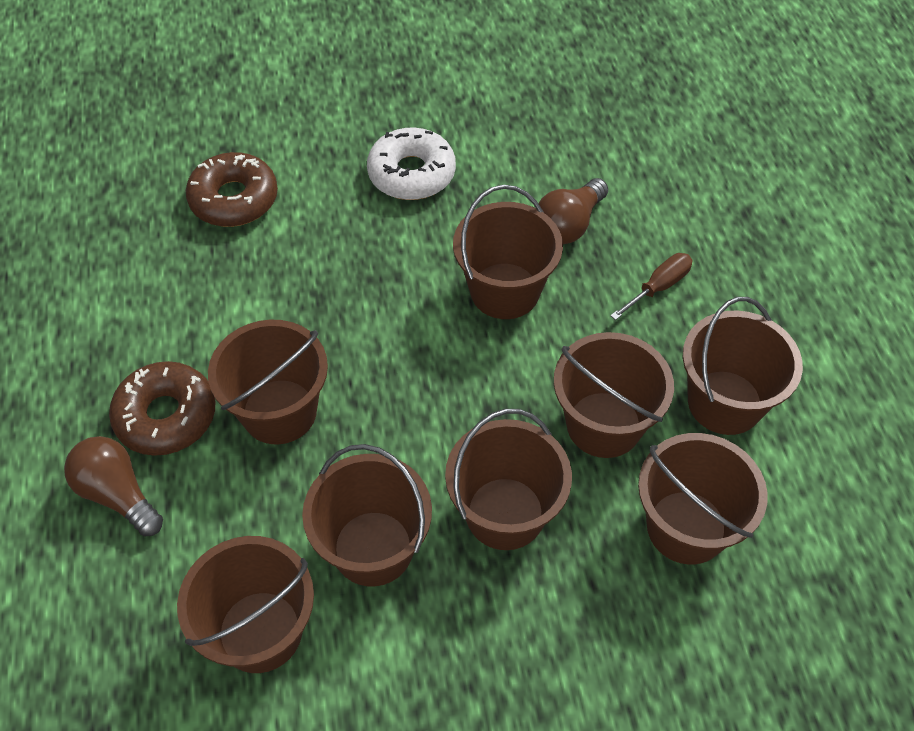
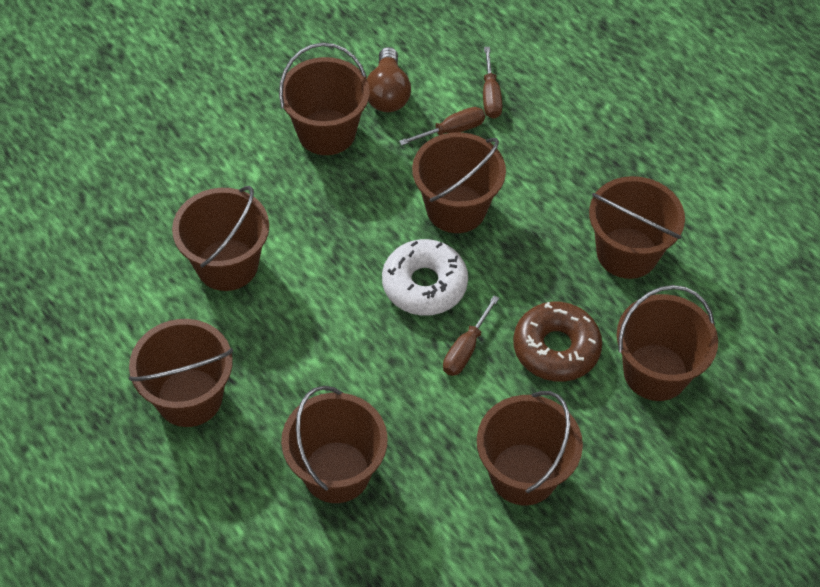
brown donut: [109,361,215,456] [186,152,278,227] = 2 -> [513,302,602,382] = 1
brown light bulb: [64,436,163,536] [538,178,608,244] = 2 -> [367,47,411,112] = 1
brown screwdriver: [610,253,692,320] = 1 -> [399,107,485,146] [443,296,499,376] [483,47,502,119] = 3

